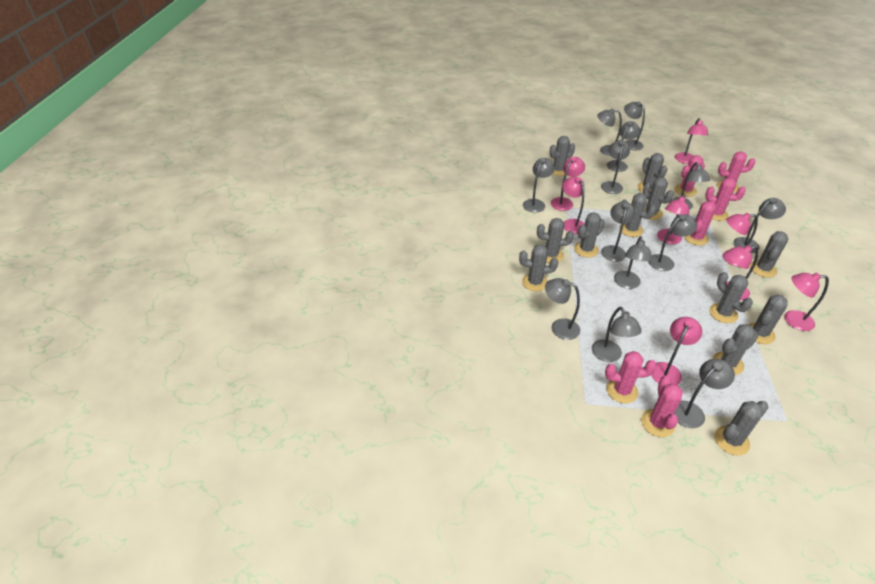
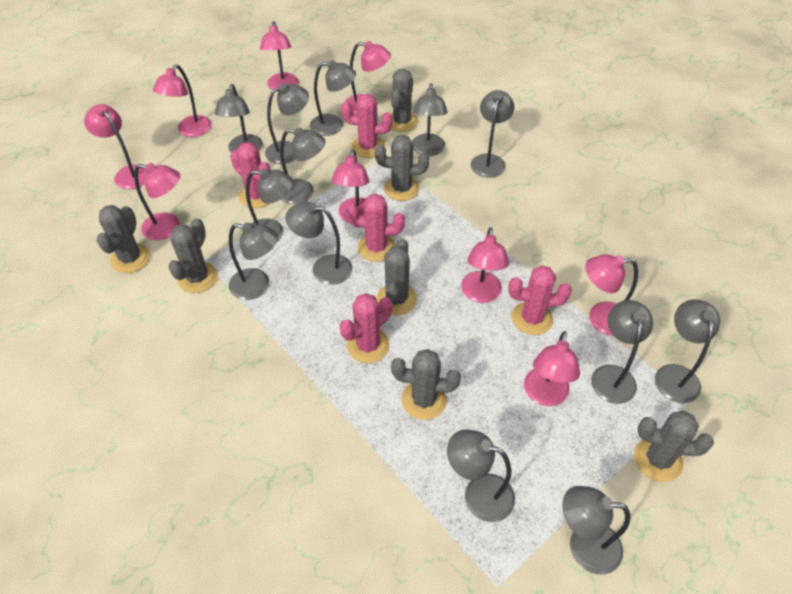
grey cactus: [519,244,558,291] [537,218,574,263] [550,136,575,176] [574,212,605,258] [619,193,656,237] [637,153,668,192] [643,177,674,220] [709,272,753,323] [713,324,758,375] [714,401,769,455] [748,294,787,344] [750,231,788,277] = 12 -> [97,205,150,273] [168,218,218,293] [375,135,429,201] [377,238,417,315] [391,69,418,132] [391,349,461,420] [634,411,714,482] = 7
pink cactus: [605,351,657,404] [641,376,683,437] [675,155,705,197] [684,201,716,246] [705,178,746,221] [717,152,755,193] = 6 -> [230,142,270,208] [340,293,392,363] [341,94,393,158] [346,194,405,262] [508,265,572,335] = 5
pink lamp: [551,157,585,211] [562,176,584,234] [651,317,702,385] [657,194,689,244] [675,118,708,164] [723,213,758,267] [726,245,759,300] [784,273,829,331] = 8 -> [84,104,147,189] [134,163,180,240] [153,64,212,137] [260,21,299,92] [331,149,369,223] [345,41,391,115] [461,227,509,303] [524,331,580,406] [585,254,638,336] = 9

